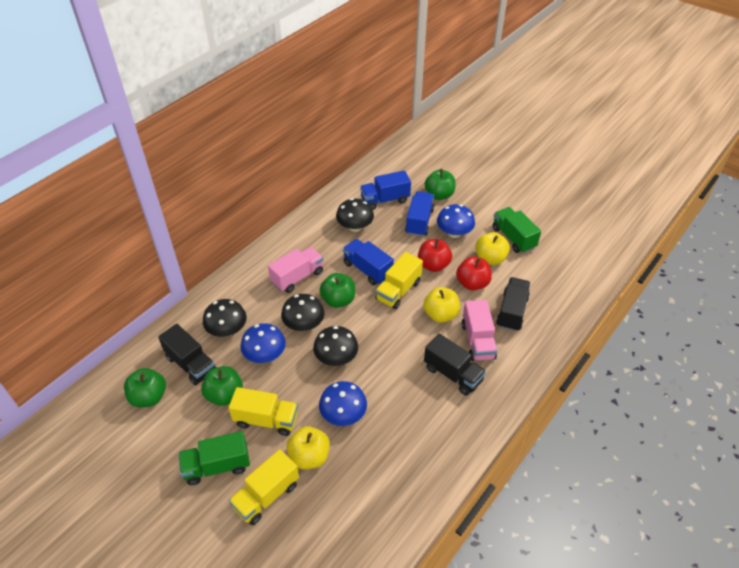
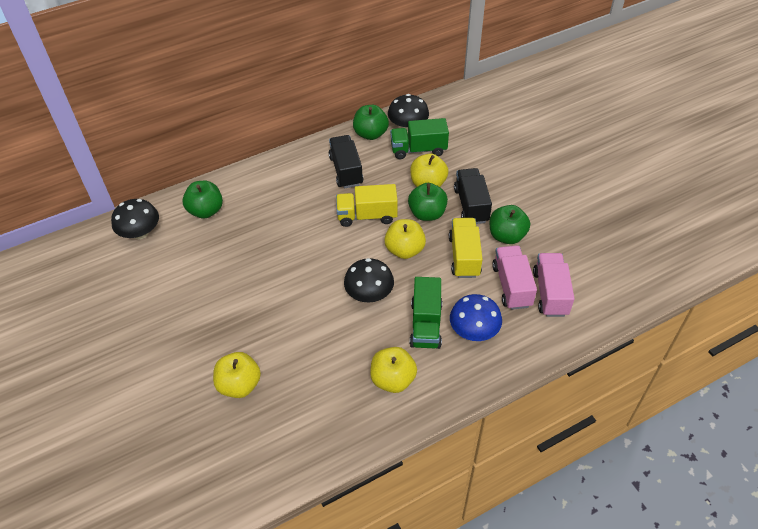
black mushroom: [203,299,247,337] [281,294,324,331] [313,326,358,366] [336,198,374,232] = 4 -> [111,199,159,239] [344,258,394,303] [388,94,429,132] = 3
black truck: [158,324,216,386] [424,334,486,396] [496,277,530,332] = 3 -> [329,135,363,188] [454,168,492,224] = 2
blue mushroom: [240,323,286,363] [319,381,367,426] [437,204,475,238] = 3 -> [450,294,502,341] = 1
blue truck: [343,239,394,285] [360,170,411,210] [405,191,434,237] = 3 -> none = 0
red apple: [418,239,452,272] [456,256,492,291] = 2 -> none = 0
yellow apple: [287,426,330,470] [423,287,460,323] [475,232,510,265] = 3 -> [213,352,261,398] [370,347,417,393] [384,219,426,259] [410,153,448,187] = 4
yellow truck: [228,387,298,436] [229,449,299,525] [375,252,423,309] = 3 -> [336,184,398,227] [449,218,483,278] = 2

